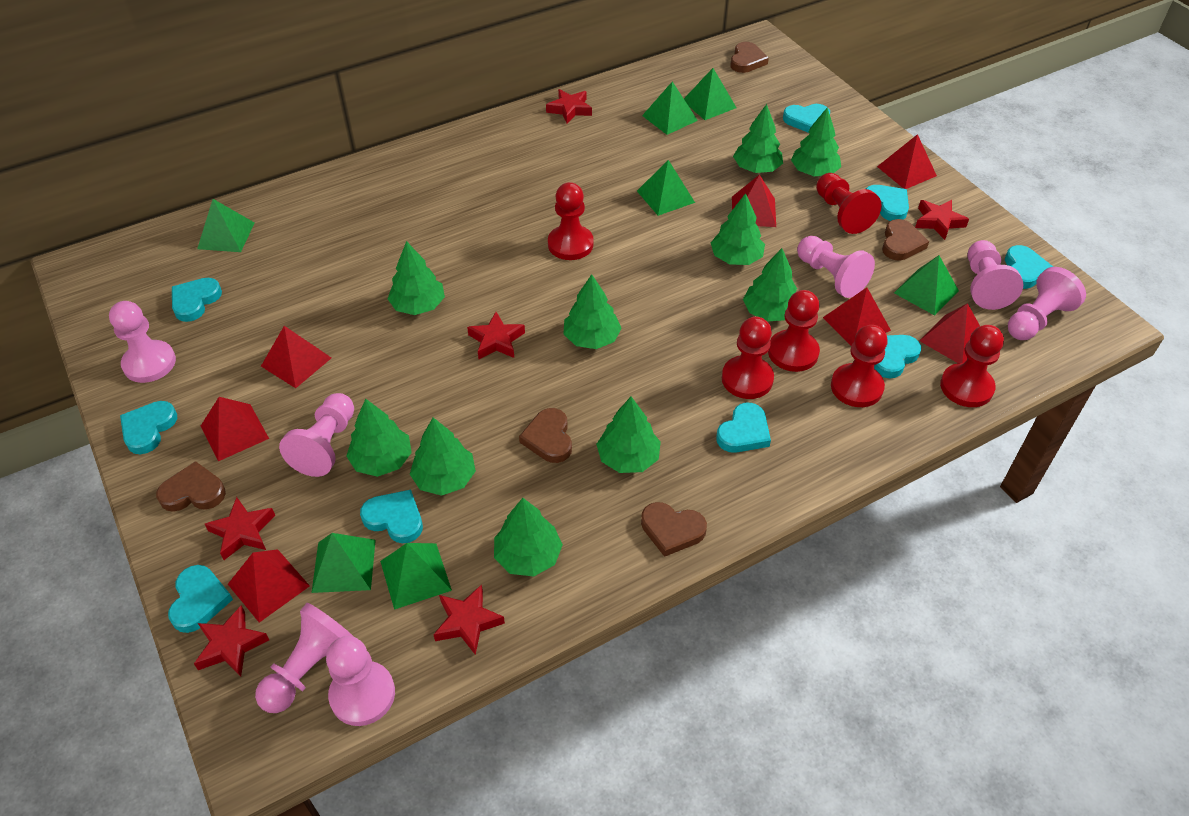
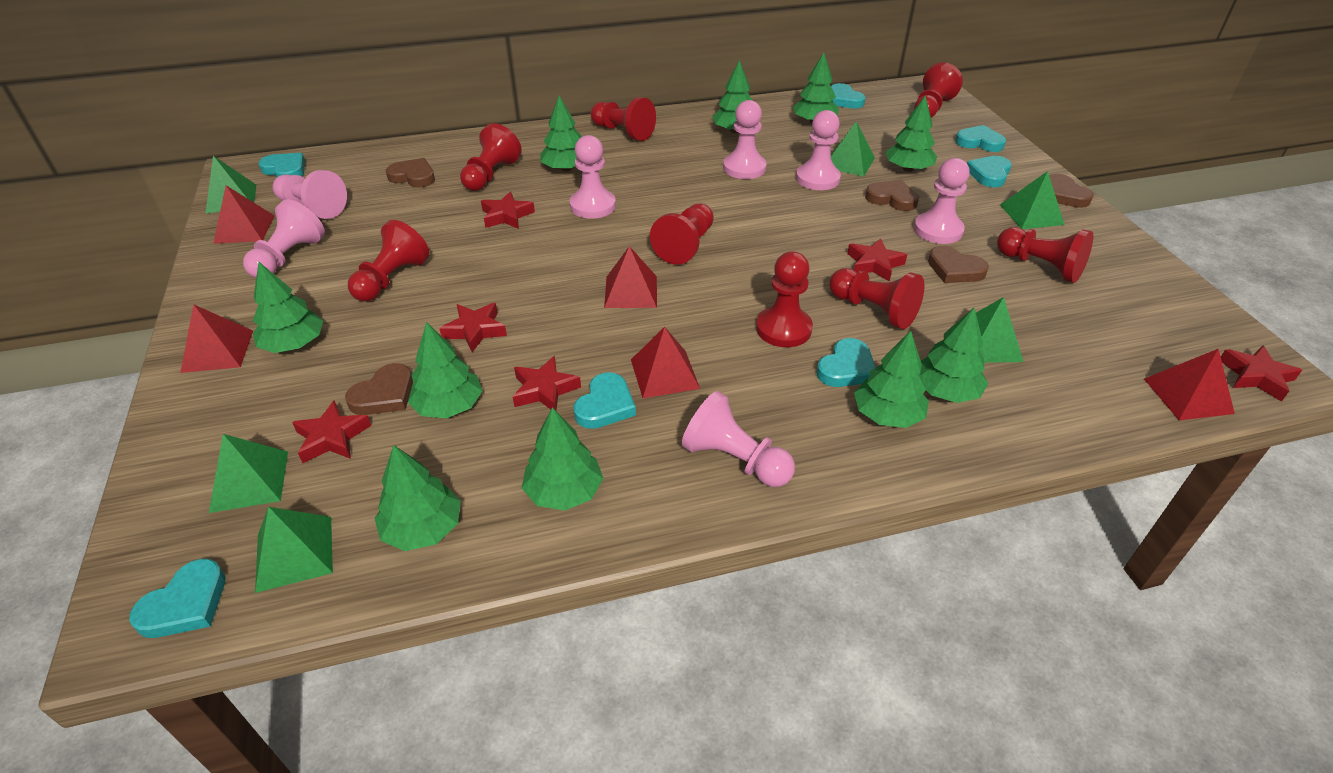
green pyramid: [197,199,255,252] [312,533,376,593] [380,543,452,610] [637,160,695,216] [642,81,698,135] [684,68,737,120] [894,255,959,316] = 7 -> [205,156,256,214] [209,434,288,513] [255,507,333,593] [831,121,875,177] [951,297,1023,363] [1000,171,1065,229] = 6
red pawn: [548,182,594,260] [722,317,774,399] [768,290,820,372] [816,173,882,234] [831,325,888,407] [940,325,1004,407] = 6 -> [348,220,430,302] [460,123,522,191] [591,97,656,141] [650,203,714,265] [756,251,813,347] [829,268,925,329] [914,62,963,118] [997,227,1093,283] = 8
red pyramid: [201,397,269,461] [228,549,310,623] [261,326,331,388] [732,174,776,227] [823,287,891,346] [877,134,937,189] [919,303,980,363] = 7 -> [180,304,253,373] [213,185,275,244] [604,246,657,308] [631,327,700,398] [1144,349,1235,420] = 5
turquoise heart: [120,401,177,454] [168,565,233,633] [172,278,222,322] [360,490,423,544] [716,402,771,453] [783,104,830,133] [866,185,909,221] [874,335,921,379] [1005,245,1053,289] = 9 -> [129,559,225,638] [259,153,305,178] [573,372,636,429] [816,338,876,387] [831,83,865,109] [955,125,1006,152] [967,156,1012,187] = 7

